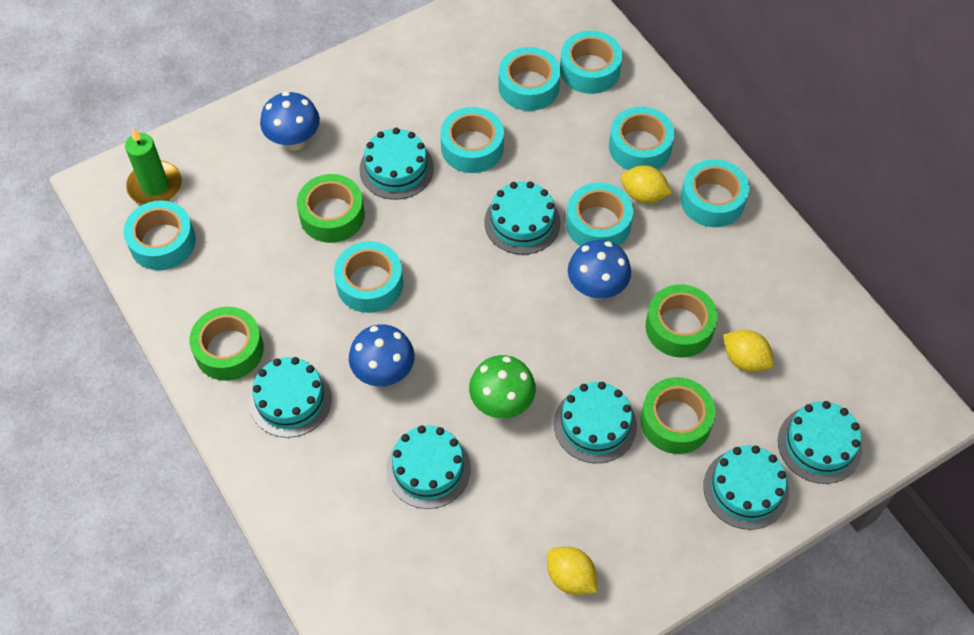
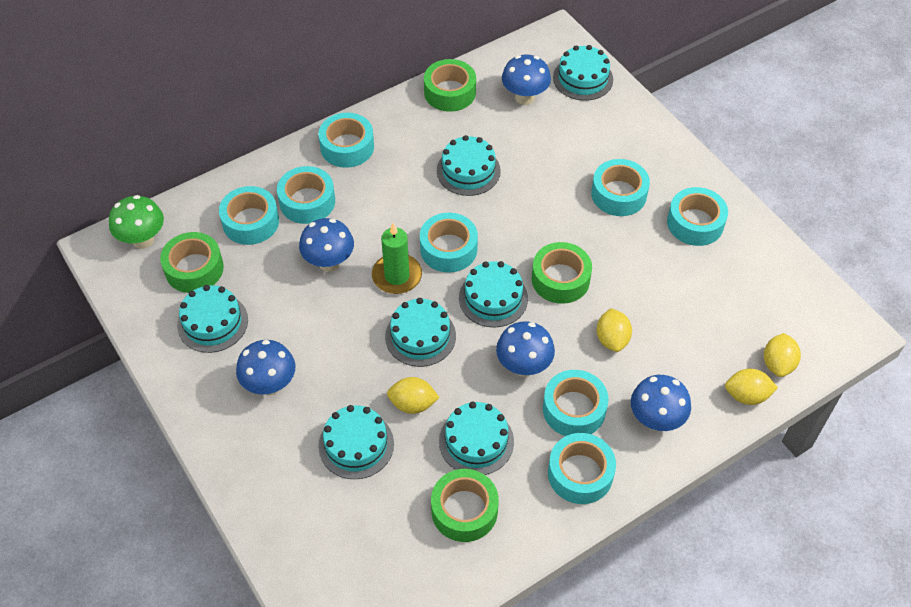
blue mushroom: [260,92,320,151] [349,324,415,386] [568,240,631,300] = 3 -> [236,340,295,395] [299,218,354,272] [496,321,555,377] [502,54,551,105] [631,375,691,431] = 5
yellow lemon: [547,547,597,595] [621,165,672,203] [723,330,774,372] = 3 -> [387,377,440,414] [596,308,632,352] [725,369,778,405] [764,333,801,377] = 4

